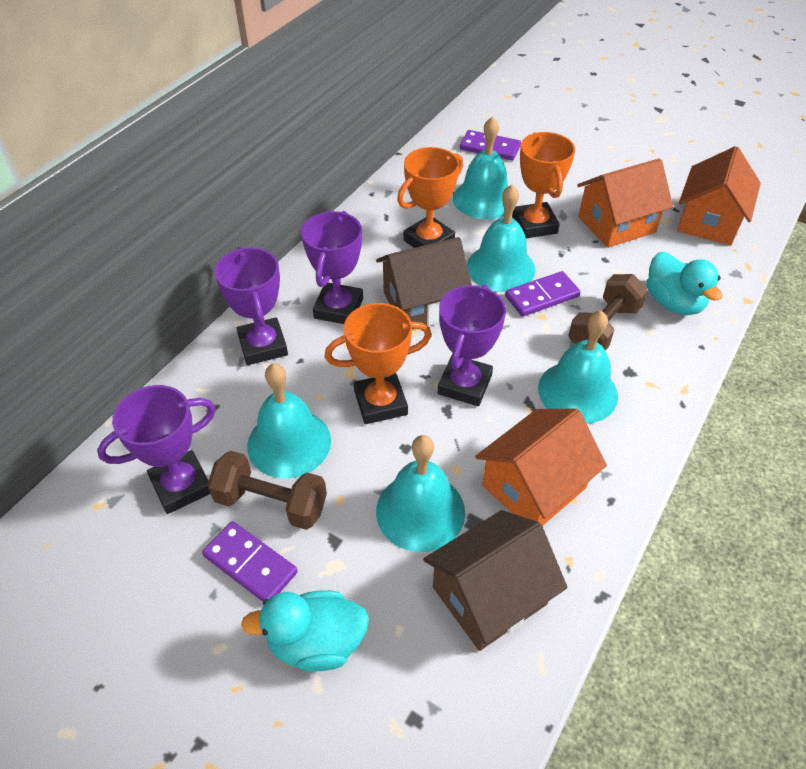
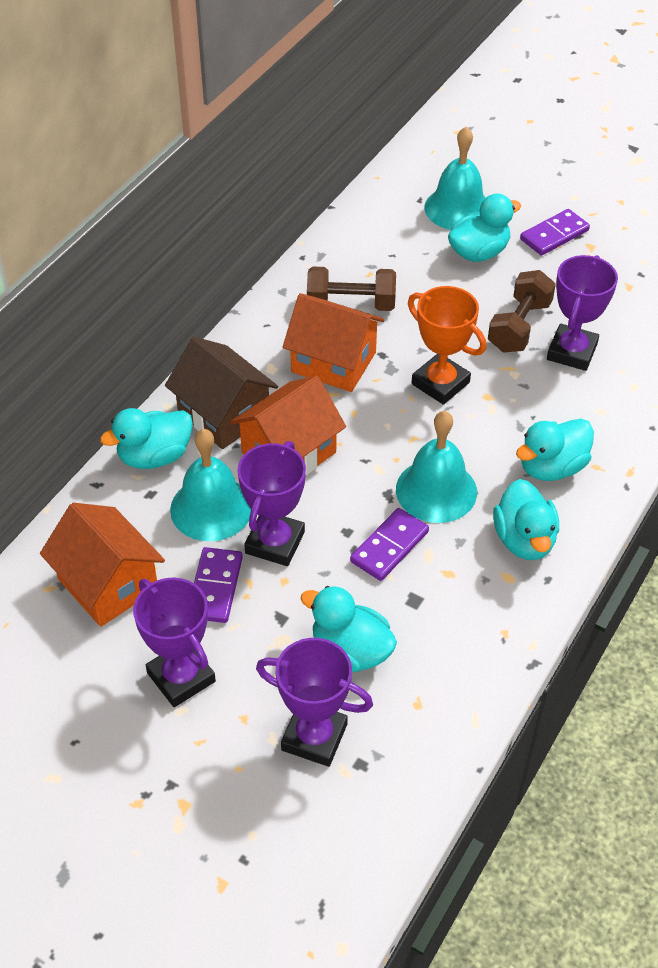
brown house: [376,237,472,326] [423,510,567,651] = 2 -> [165,337,278,449] = 1
orange trophy: [324,303,432,424] [397,147,463,248] [512,132,575,238] = 3 -> [408,286,486,405] = 1
turquoise bell: [247,363,331,479] [376,435,465,552] [453,116,508,219] [467,185,536,292] [538,310,618,424] = 5 -> [170,429,251,541] [396,411,477,523] [424,126,486,230] = 3
turquoise duck: [241,590,369,671] [647,252,722,315] = 2 -> [100,408,193,469] [300,586,397,672] [448,194,521,262] [493,479,559,560] [516,419,594,481] = 5

